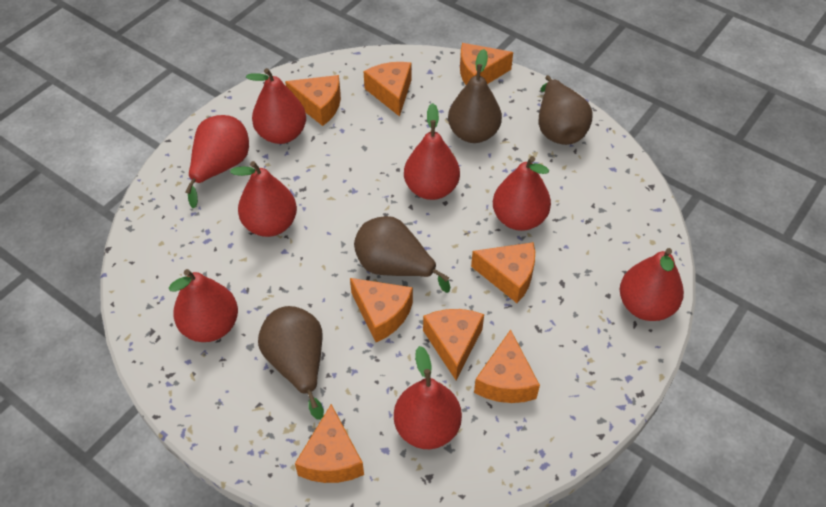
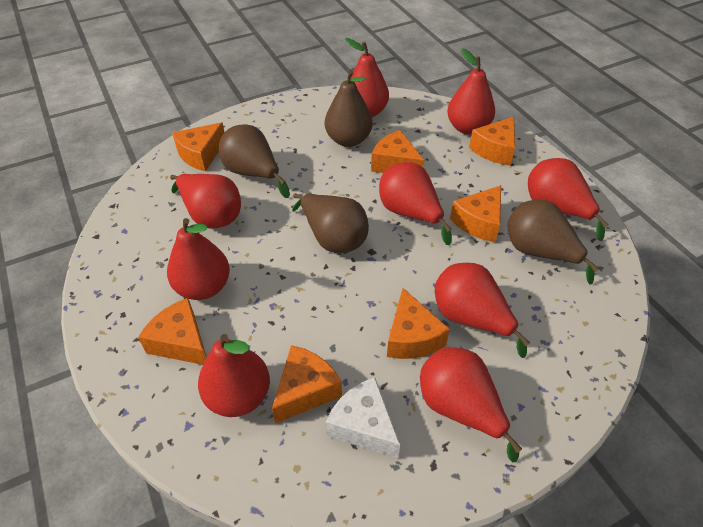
orange cheese: [285,75,341,126] [295,404,364,483] [350,278,413,342] [364,62,412,117] [423,309,484,380] [460,43,513,85] [471,242,535,303] [474,329,540,403] = 8 -> [138,298,207,365] [172,123,224,171] [272,345,342,424] [371,130,424,173] [387,288,450,359] [450,185,501,242] [469,117,515,165] = 7
red pear: [169,269,238,342] [185,115,249,208] [230,161,297,237] [246,68,306,144] [394,346,462,449] [404,103,460,200] [493,156,551,231] [620,248,684,321] = 8 -> [167,218,230,300] [170,174,241,229] [198,334,270,417] [345,38,389,117] [379,162,452,245] [420,347,522,462] [435,263,530,358] [447,49,495,135] [528,158,609,241] = 9
white cheese: none = 0 -> [326,377,400,458] = 1

